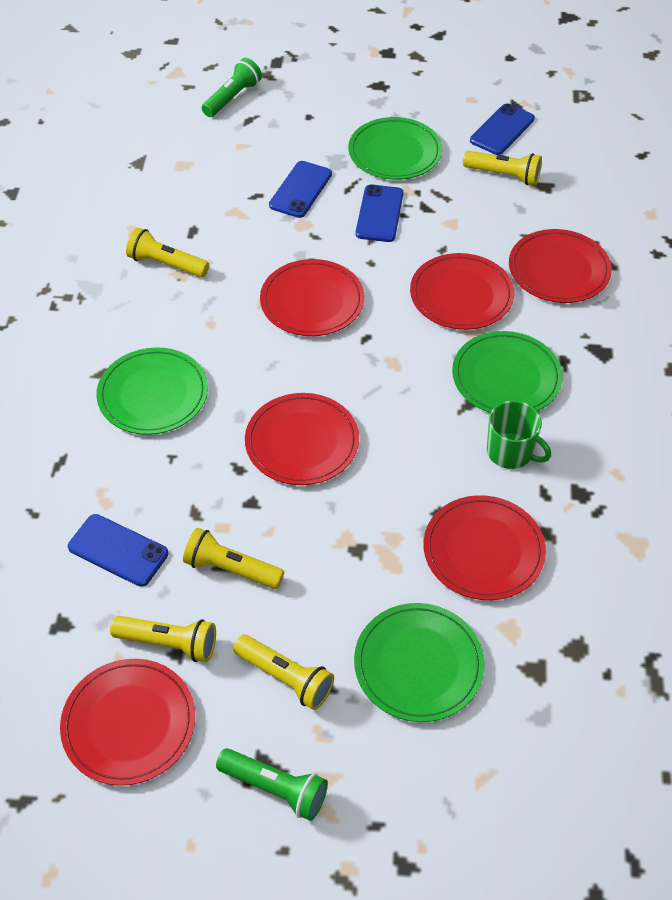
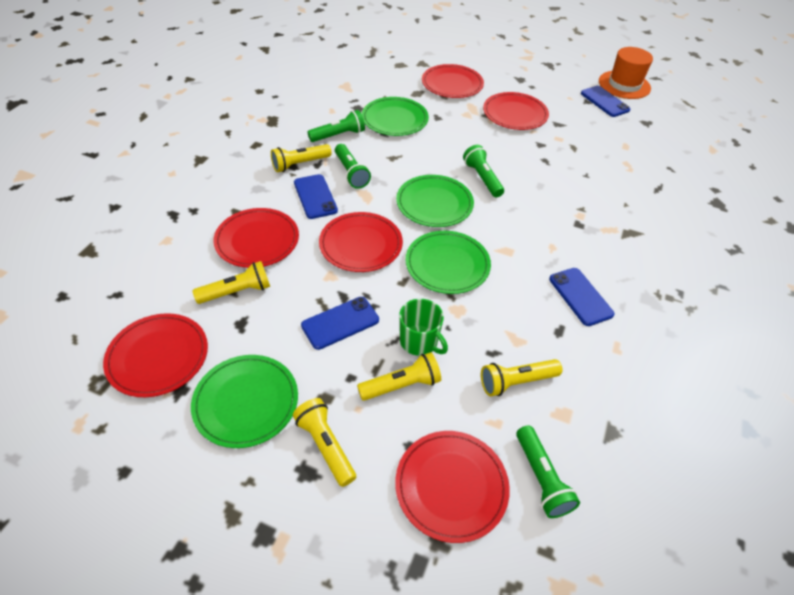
green flashlight: [202,58,262,117] [216,748,328,821] = 2 -> [307,110,365,142] [335,144,371,189] [463,145,504,197] [516,425,580,518] = 4
orange hat: none = 0 -> [599,47,653,99] = 1

